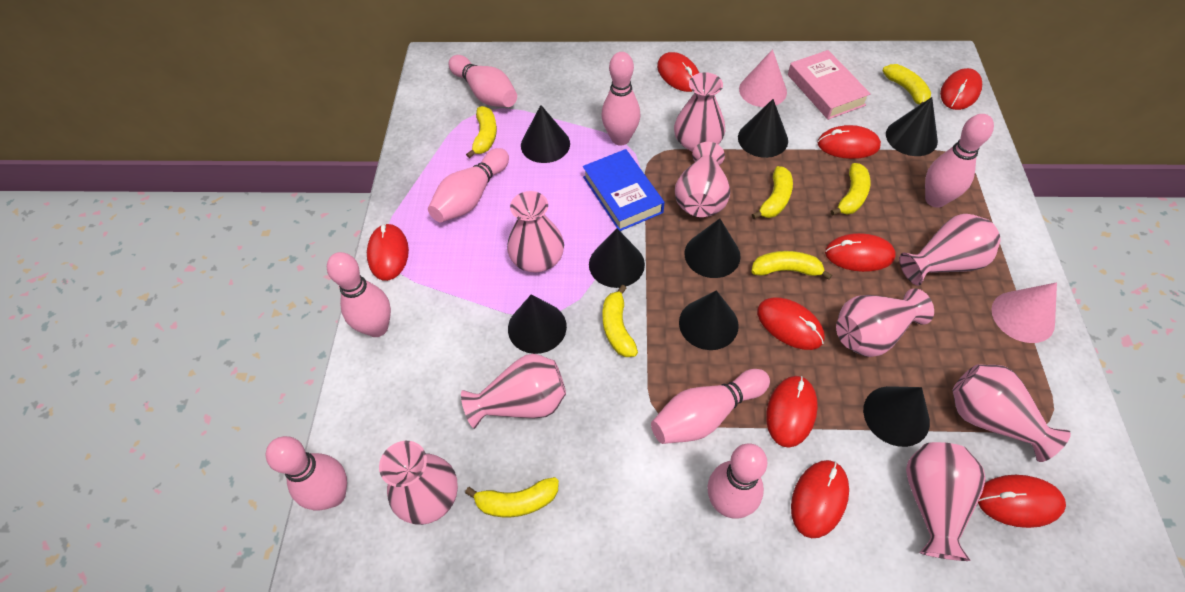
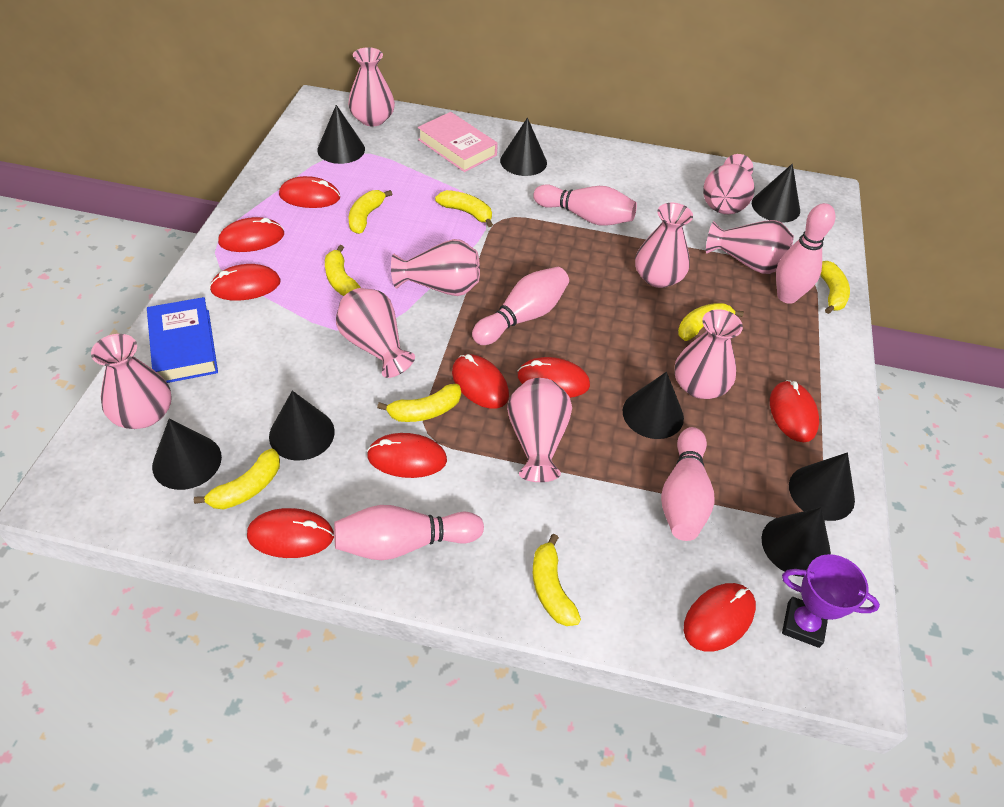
pink bowling pin: [266,436,347,510] [327,252,391,337] [428,148,509,222] [449,55,517,107] [601,52,640,146] [651,369,770,444] [707,443,767,519] [925,114,994,208] = 8 -> [334,505,484,560] [472,267,569,345] [533,184,637,226] [661,427,715,541] [776,203,836,304] = 5
pink cone: [739,49,787,107] [991,282,1057,343] = 2 -> none = 0
purple trophy: none = 0 -> [782,554,880,648] = 1
yellow banana: [465,477,559,517] [466,106,497,158] [602,285,638,357] [751,251,832,280] [752,166,793,219] [831,163,870,216] [883,64,931,105] = 7 -> [194,448,280,509] [325,245,361,296] [348,190,392,234] [377,384,461,422] [435,190,493,227] [533,534,581,626] [678,303,744,341] [820,261,850,314] = 8

